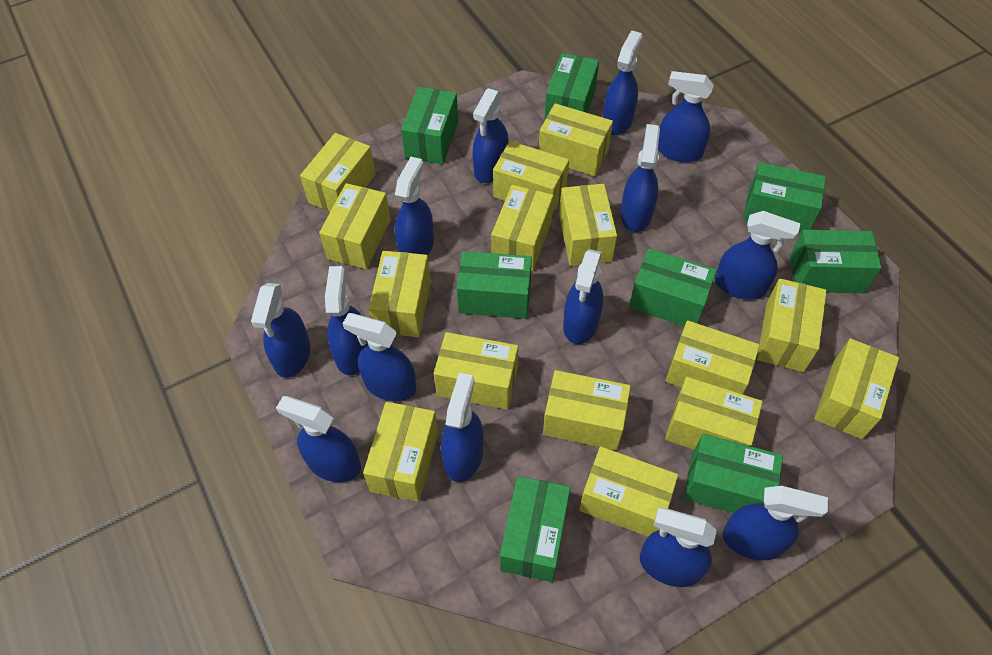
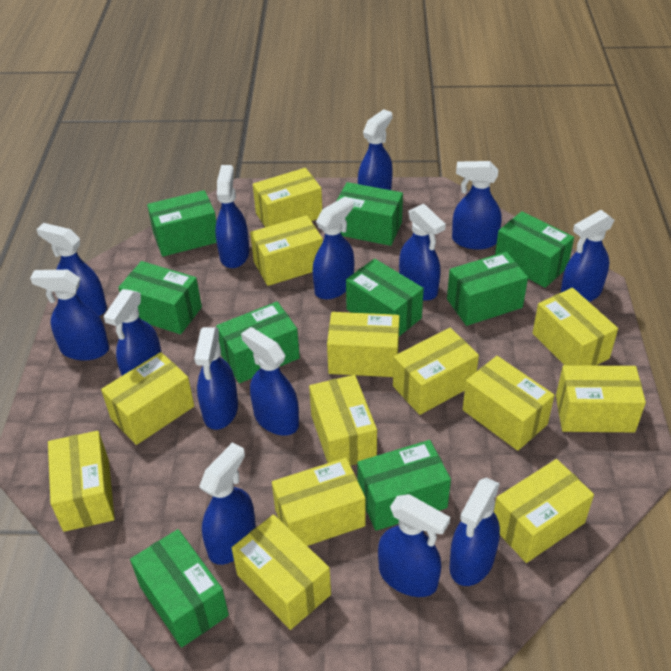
green box: [401,87,458,164] [456,251,532,319] [500,476,570,582] [544,53,599,121] [629,248,717,326] [684,434,783,513] [743,162,826,234] [790,230,882,293] = 8 -> [118,261,202,334] [130,529,229,648] [147,190,217,257] [216,302,300,383] [337,182,403,246] [346,259,424,336] [357,440,451,531] [447,252,528,326] [495,211,574,288] = 9
yellow box: [300,133,376,212] [319,183,391,269] [363,402,438,502] [369,251,431,337] [434,332,518,409] [491,185,554,271] [493,141,569,215] [539,103,613,176] [543,370,631,450] [559,184,617,266] [579,446,678,537] [665,377,763,449] [666,320,760,394] [757,278,827,372] [814,338,899,439] = 15 -> [48,431,115,532] [101,352,194,445] [232,514,331,630] [250,215,323,286] [253,168,322,227] [272,458,366,546] [309,375,377,466] [327,312,400,377] [393,328,479,415] [463,356,555,451] [494,459,594,563] [532,288,618,366] [556,365,646,432] = 13

